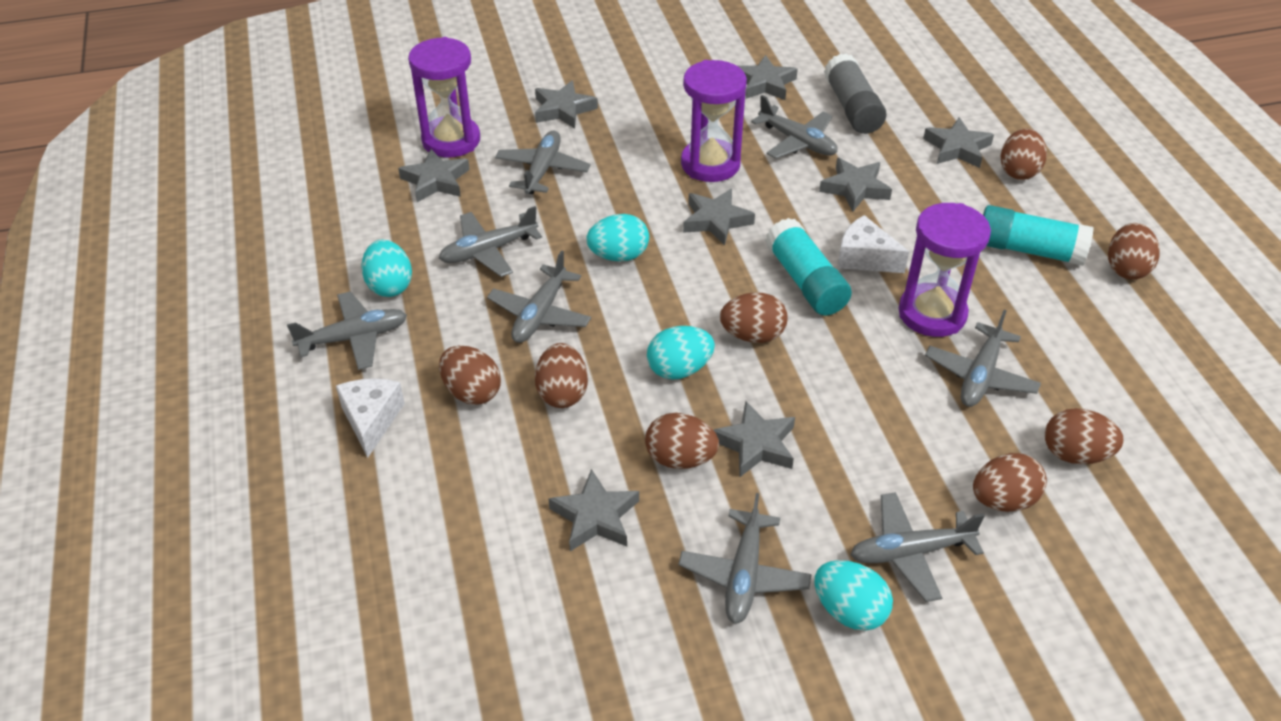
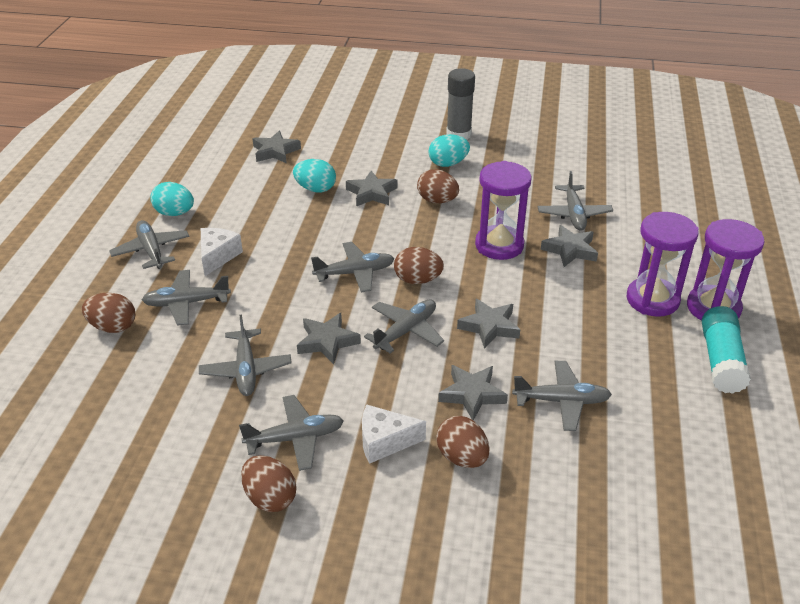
brown egg: [439,346,501,405] [535,343,588,408] [645,413,719,469] [720,292,788,343] [973,453,1047,512] [1000,128,1047,180] [1045,408,1123,464] [1108,223,1160,280] = 8 -> [82,293,135,333] [241,455,296,512] [394,247,444,284] [417,169,459,203] [436,416,489,468] = 5
grey star: [398,149,470,202] [535,80,598,129] [549,469,639,551] [683,189,755,246] [714,401,795,477] [737,55,798,100] [819,158,892,211] [923,117,994,168] = 8 -> [252,131,301,163] [297,313,361,365] [346,171,398,207] [438,365,508,421] [457,299,520,349] [541,225,598,267] = 6
turquoise egg: [362,239,412,297] [586,214,649,261] [647,326,715,380] [815,560,893,631] = 4 -> [150,182,194,216] [293,159,336,192] [428,134,470,167] = 3
turquoise glue stick: [765,218,852,316] [983,205,1094,266] = 2 -> [702,306,751,394] = 1

